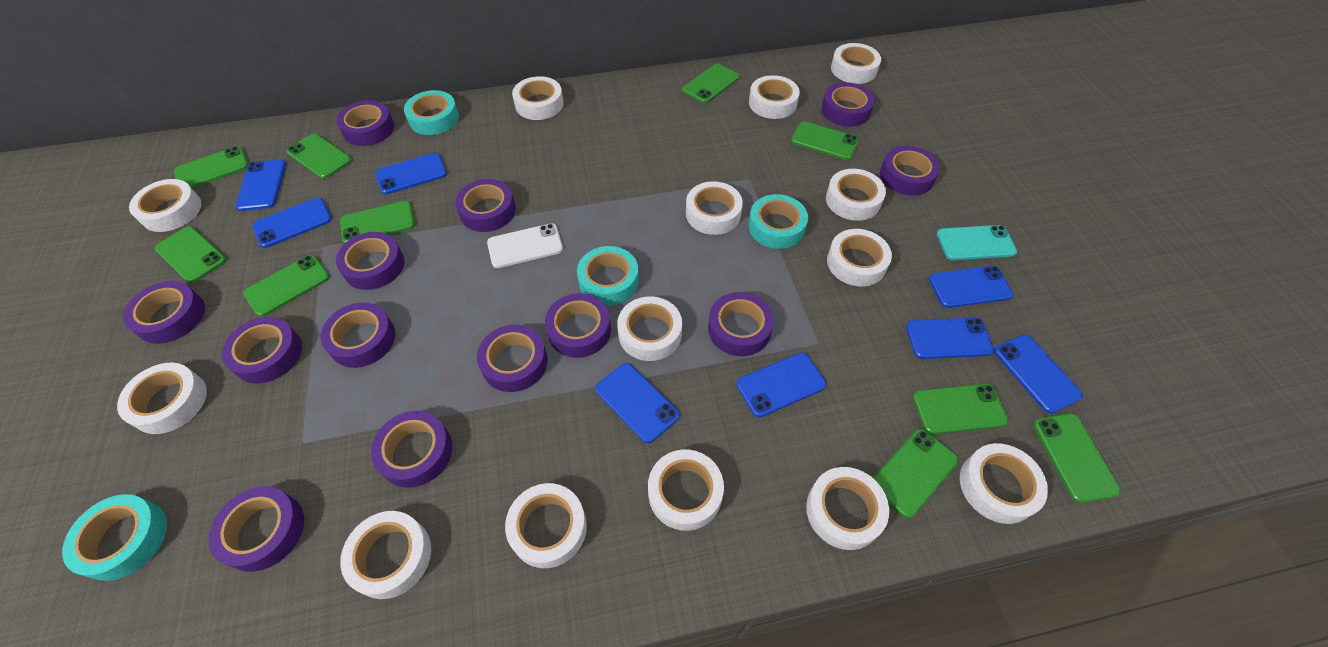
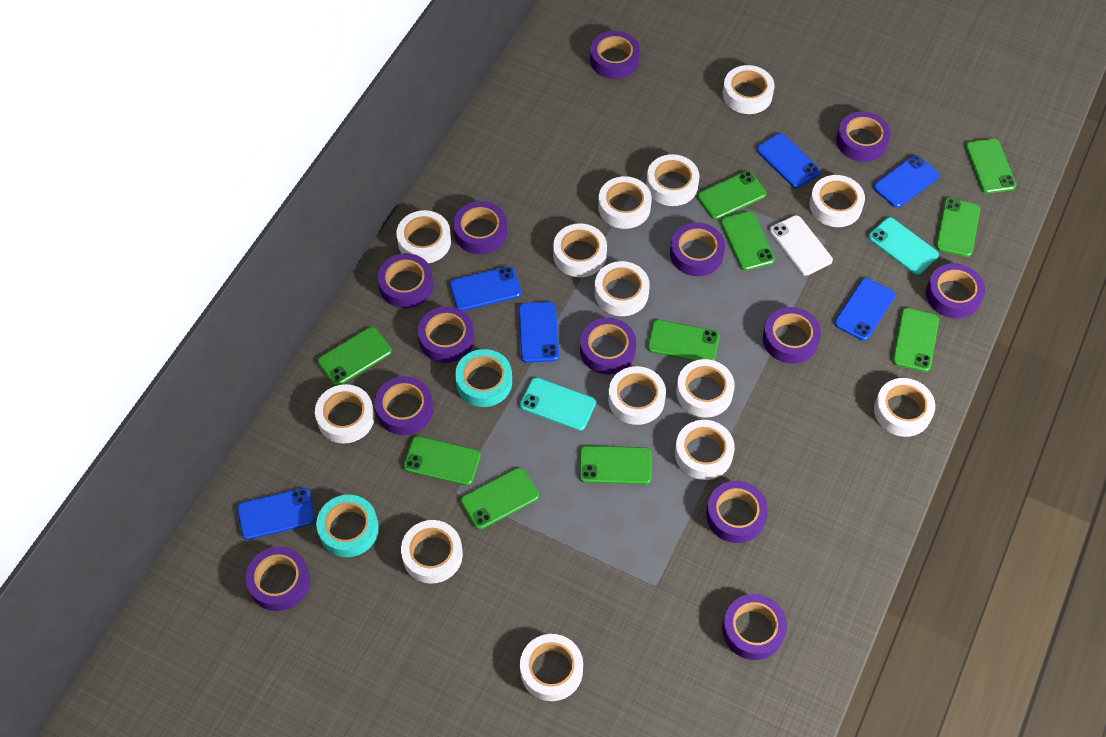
blue phone: [235,160,286,211] [253,198,332,248] [375,153,447,195] [595,363,680,443] [736,352,826,417] [906,317,994,359] [929,266,1014,308] [994,334,1083,414] = 8 -> [237,488,315,540] [450,266,521,311] [519,302,559,363] [757,133,821,188] [834,278,895,341] [873,155,939,208] = 6
turquoise phone: [937,225,1017,260] = 1 -> [520,377,596,431] [868,217,939,275] = 2
turquoise tape: [62,494,167,581] [404,90,459,135] [577,246,639,306] [748,194,808,249] = 4 -> [316,495,379,557] [455,349,512,407] = 2

